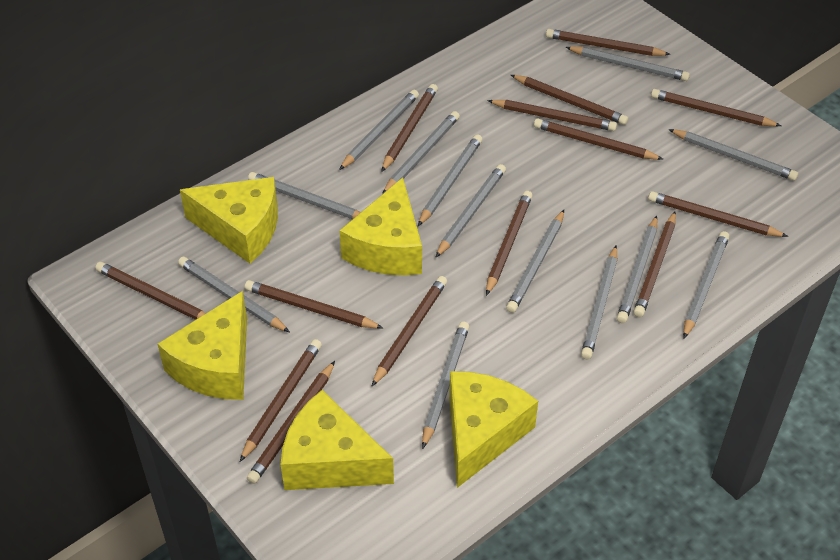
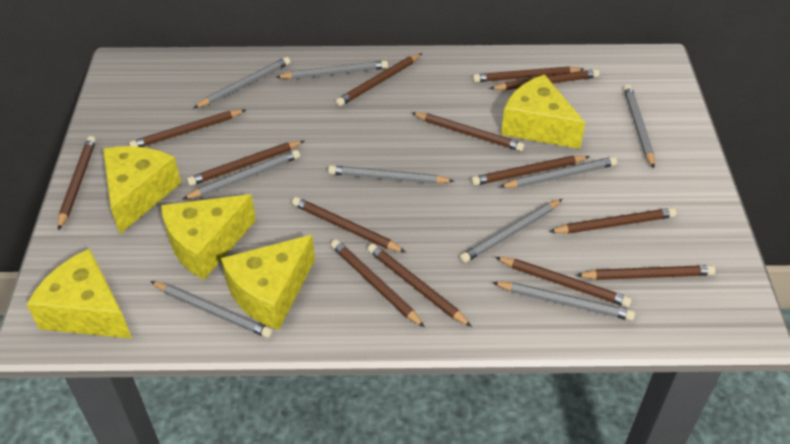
grey pencil: [178,257,290,332] [248,172,361,219] [339,90,419,170] [382,111,460,194] [418,135,482,226] [422,322,469,449] [435,164,506,258] [506,210,564,313] [566,46,690,81] [581,245,617,359] [617,215,657,323] [668,129,798,181] [683,231,729,339] = 13 -> [150,281,273,338] [183,150,300,199] [194,57,290,108] [276,60,388,79] [328,165,454,184] [460,199,562,263] [492,282,635,321] [500,157,617,188] [624,84,655,168] = 9

